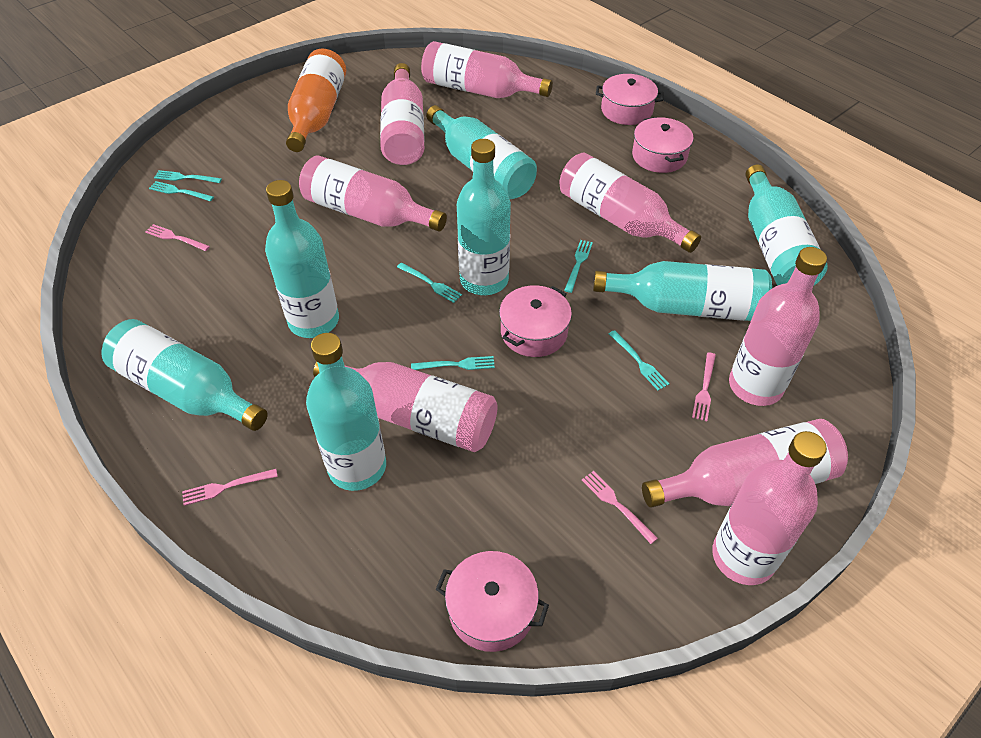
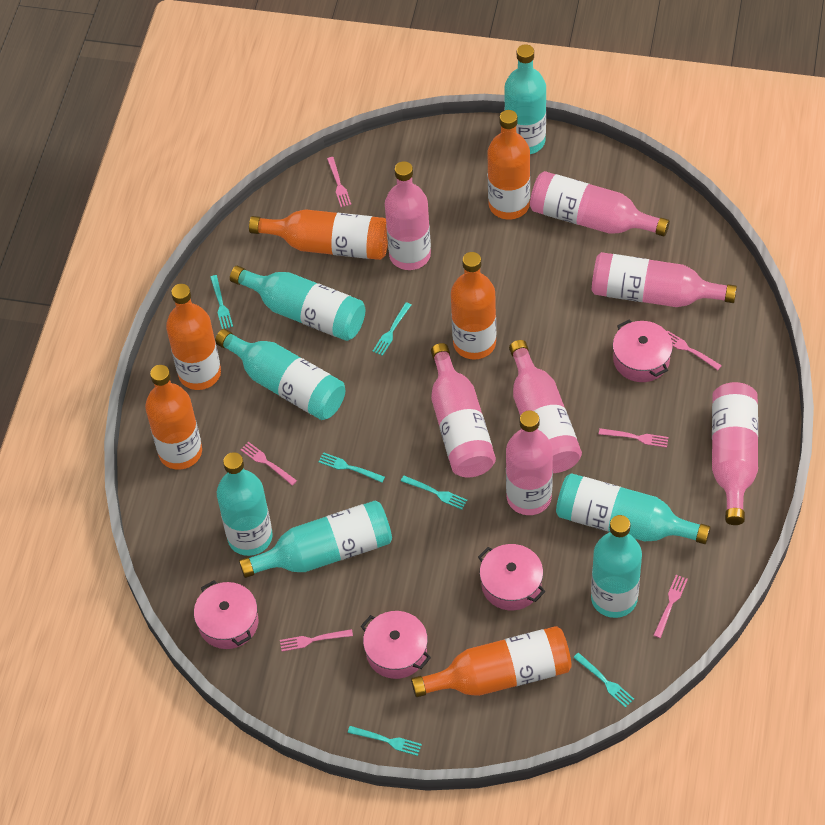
orange bottle: [286,49,346,152] = 1 -> [145,365,202,470] [166,284,221,390] [249,209,388,260] [411,626,572,697] [451,252,496,360] [487,110,530,219] = 6
pink bottle: [299,155,447,232] [313,361,498,452] [380,63,425,165] [421,41,553,98] [559,153,701,253] [642,419,848,508] [712,431,827,585] [729,247,827,406] = 8 -> [385,161,431,270] [431,343,496,478] [506,410,553,515] [509,340,582,473] [530,171,670,237] [592,252,737,307] [712,382,758,525] = 7
pink fork: [145,224,210,251] [182,469,278,506] [582,471,658,544] [692,352,716,421] = 4 -> [240,442,297,486] [280,629,353,652] [327,157,351,207] [599,428,669,448] [653,575,688,638] [667,330,722,370] = 6

